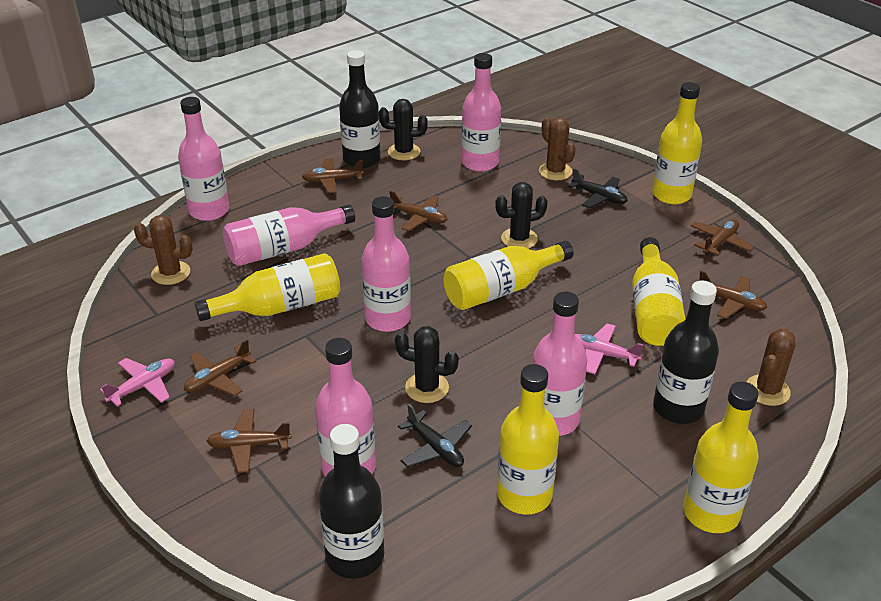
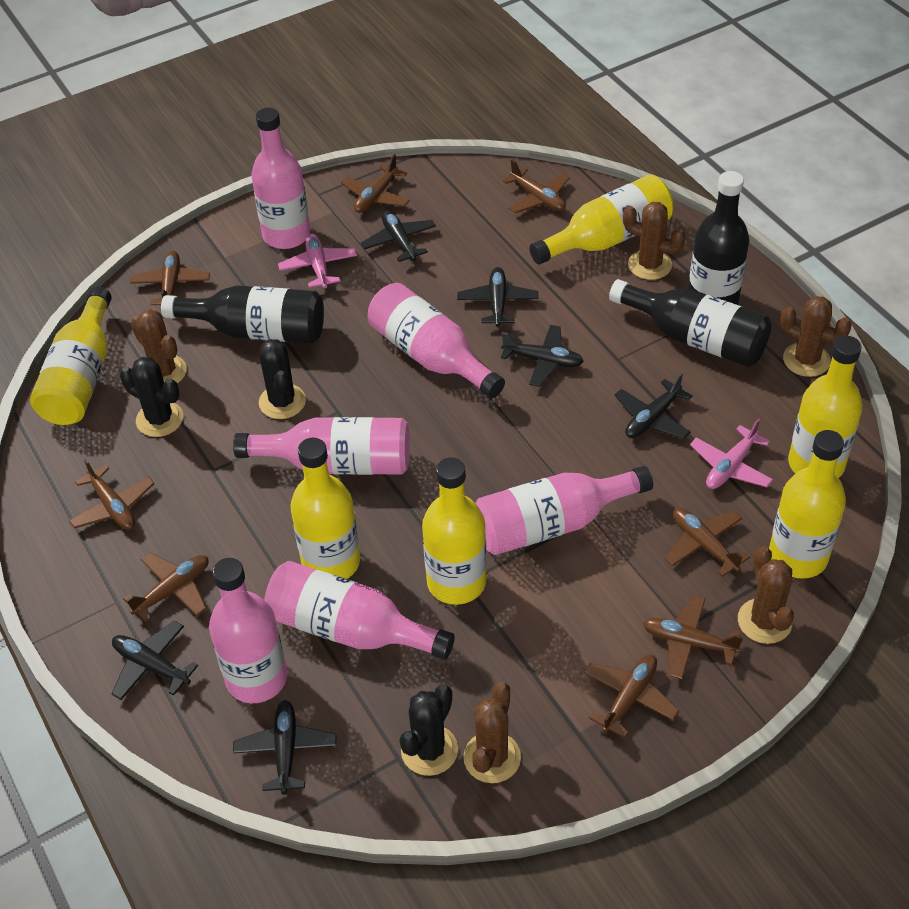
black plane: [398,404,472,467] [568,168,628,208] = 2 -> [112,621,198,700] [233,700,337,795] [361,210,436,262] [457,267,538,327] [501,325,584,387] [614,373,692,439] = 6
brown cactus: [134,215,193,285] [539,117,576,180] [747,329,795,406] = 3 -> [131,309,187,384] [463,682,521,783] [623,202,685,280] [738,546,794,644] [780,296,852,377] = 5
brown plane: [184,339,256,396] [207,409,292,473] [302,159,364,193] [389,191,448,231] [690,219,754,256] [699,271,767,319] = 6 -> [69,458,154,530] [123,553,209,622] [130,251,210,305] [341,154,410,213] [503,160,570,213] [584,655,679,738] [643,595,743,679] [665,508,750,577] = 8

